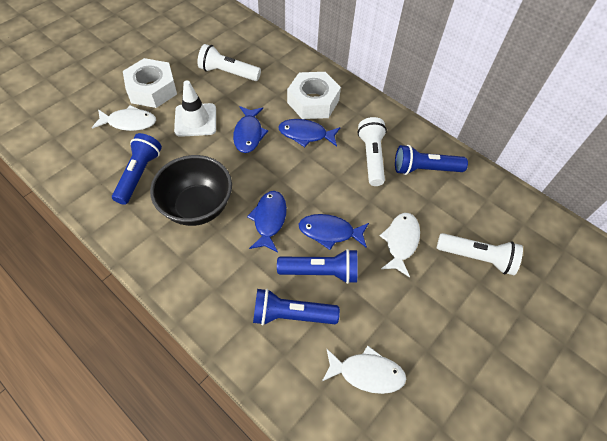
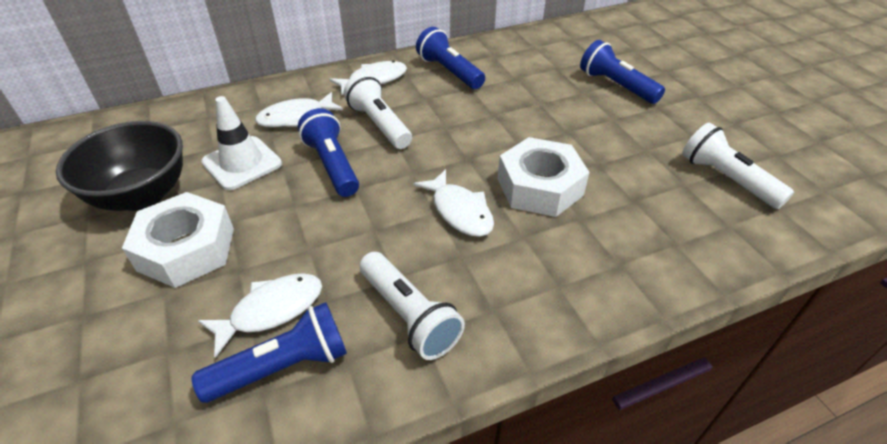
blue fish: [233,106,268,153] [247,191,287,252] [278,119,340,147] [299,214,369,250] = 4 -> none = 0
white fish: [92,105,156,131] [322,346,406,394] [380,213,420,277] = 3 -> [198,273,322,358] [255,92,343,127] [329,61,407,95] [413,169,494,237] = 4

